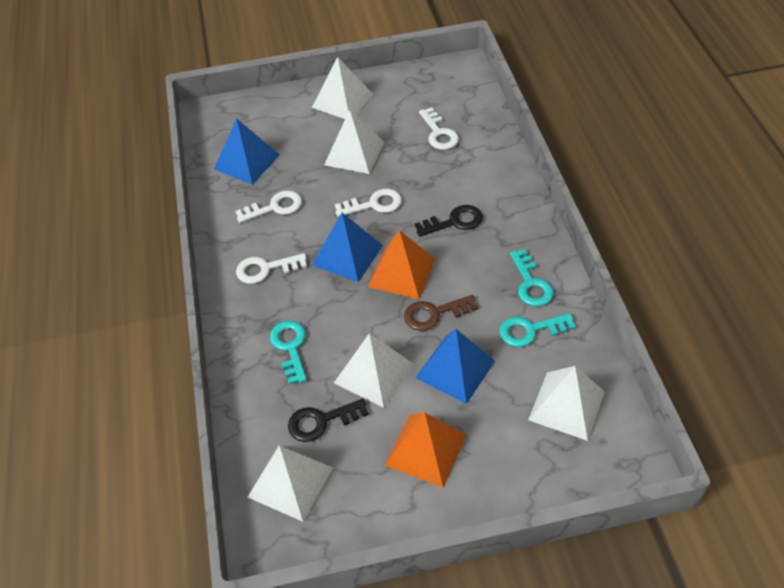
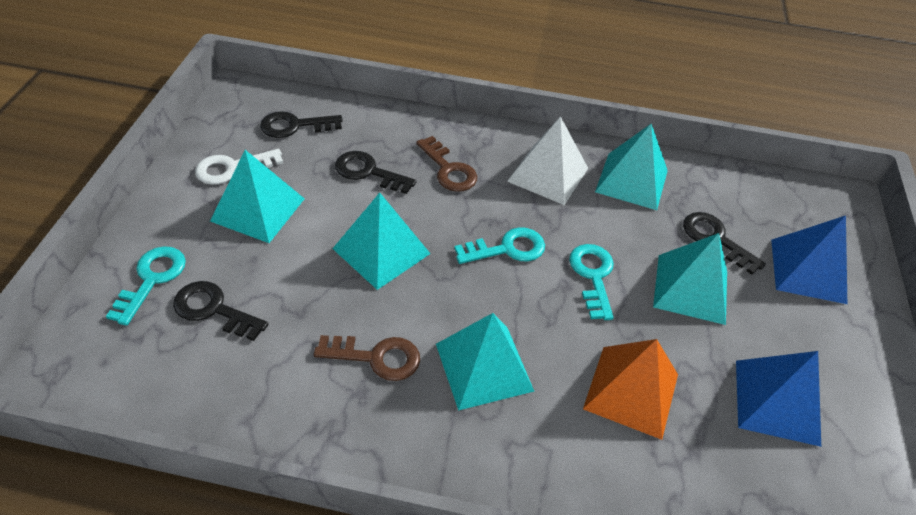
black key: [288,398,369,442] [415,205,483,237] = 2 -> [173,281,268,341] [260,111,343,138] [335,151,416,194] [683,212,766,275] = 4
blue pyramid: [214,118,280,185] [312,213,383,282] [416,329,495,404] = 3 -> [736,351,821,447] [771,216,847,304] = 2
brown key: [404,295,478,331] = 1 -> [314,335,420,381] [416,136,477,192] = 2
orange pyramid: [368,230,435,299] [385,412,466,487] = 2 -> [583,339,678,440] = 1
turquoise pyramid: none = 0 -> [210,150,305,243] [332,193,431,290] [436,313,534,411] [595,124,668,210] [653,233,727,325] = 5
white key: [235,190,302,223] [236,253,307,284] [335,189,402,217] [419,107,459,150] = 4 -> [195,149,283,185] = 1
white pyramid: [248,445,333,522] [312,57,373,119] [324,110,384,174] [334,333,414,408] [528,366,605,441] = 5 -> [507,116,588,205] = 1

